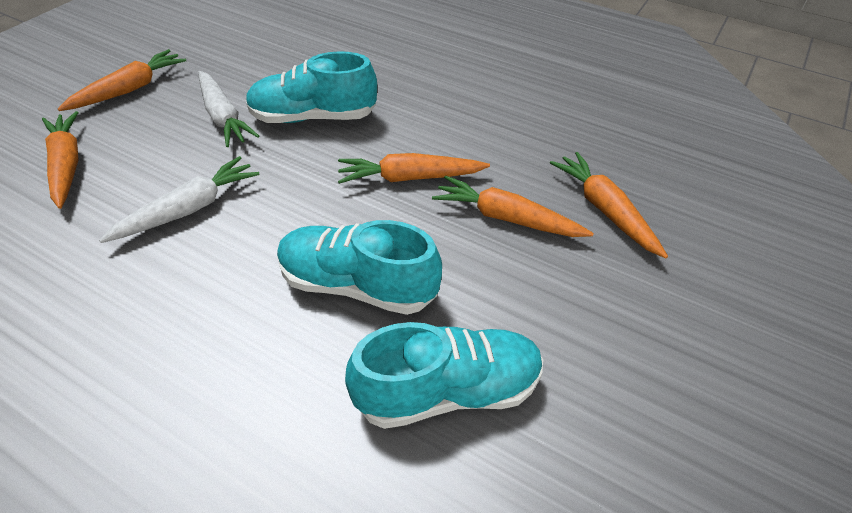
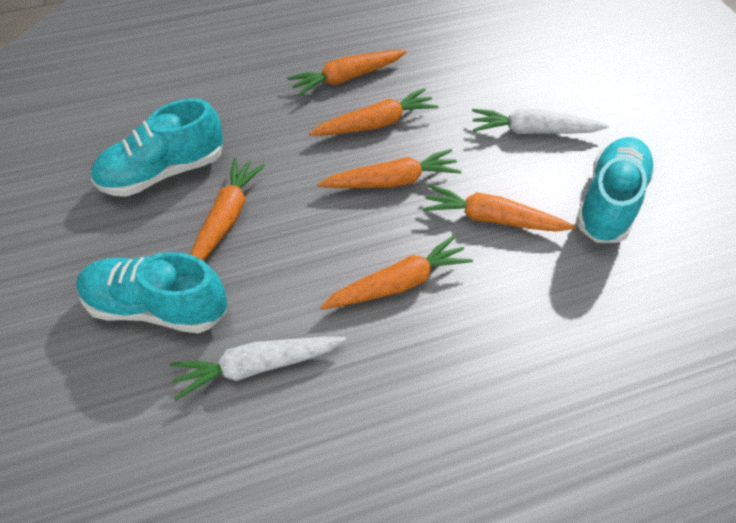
orange carrot: [42,111,79,209] [58,49,186,111] [338,153,490,184] [432,175,594,237] [550,152,668,258] = 5 -> [190,158,265,261] [287,50,407,96] [309,88,438,136] [317,149,461,188] [320,235,473,309] [422,184,575,232] = 6

